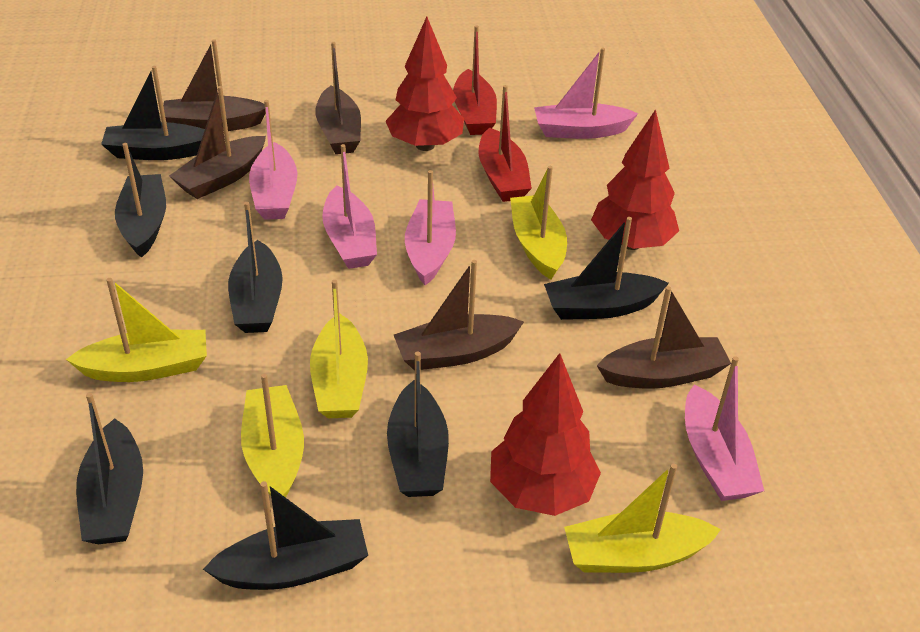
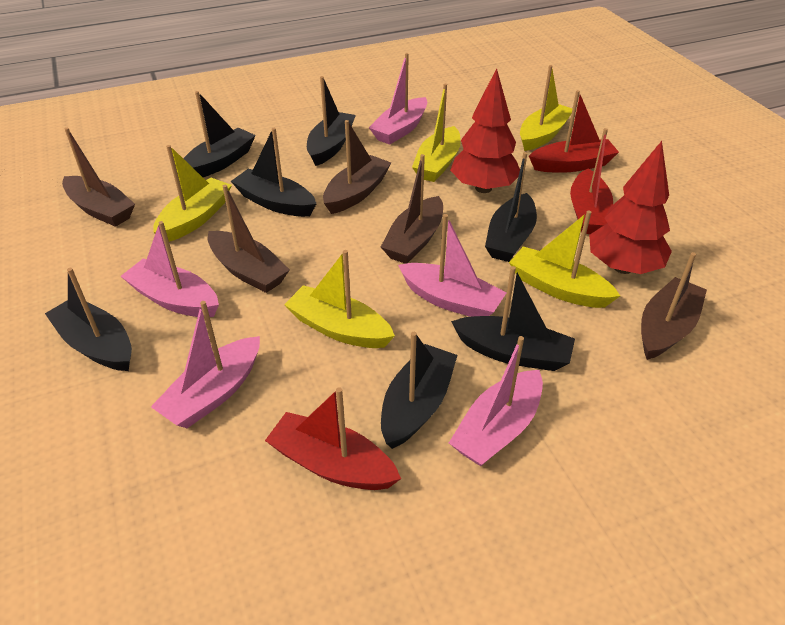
red boat: [453,25,497,135] [478,85,532,202] = 2 -> [265,387,401,490] [529,90,619,173] [570,128,613,234] = 3
red tree: [386,17,464,151] [490,353,601,516] [591,109,679,250] = 3 -> [450,68,520,193] [589,141,672,274] = 2

